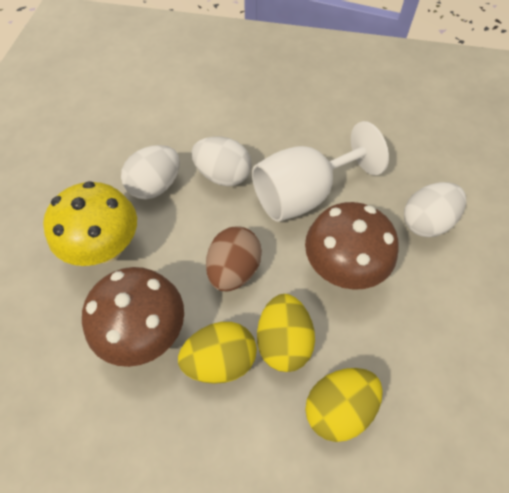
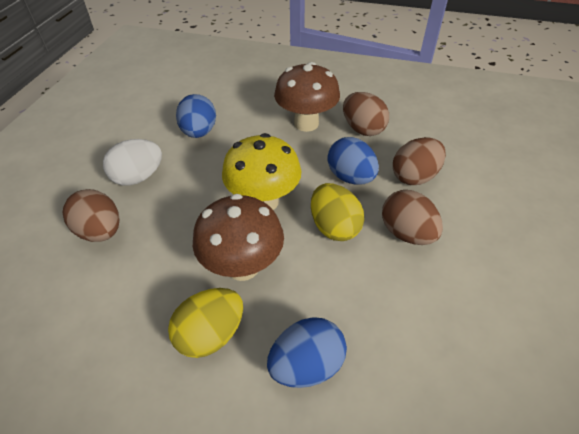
blue egg: none = 0 -> [176,94,216,138] [267,318,347,388] [327,137,379,185] = 3
brown egg: [206,226,262,292] = 1 -> [63,189,120,242] [343,92,389,136] [382,190,443,245] [393,137,446,185] = 4
white egg: [121,145,180,199] [191,136,252,186] [404,182,466,237] = 3 -> [103,139,162,186] = 1
white goblet: [252,121,389,222] = 1 -> none = 0
yellow egg: [178,322,257,384] [257,294,315,372] [305,368,383,442] = 3 -> [168,288,243,358] [311,183,364,241] = 2

